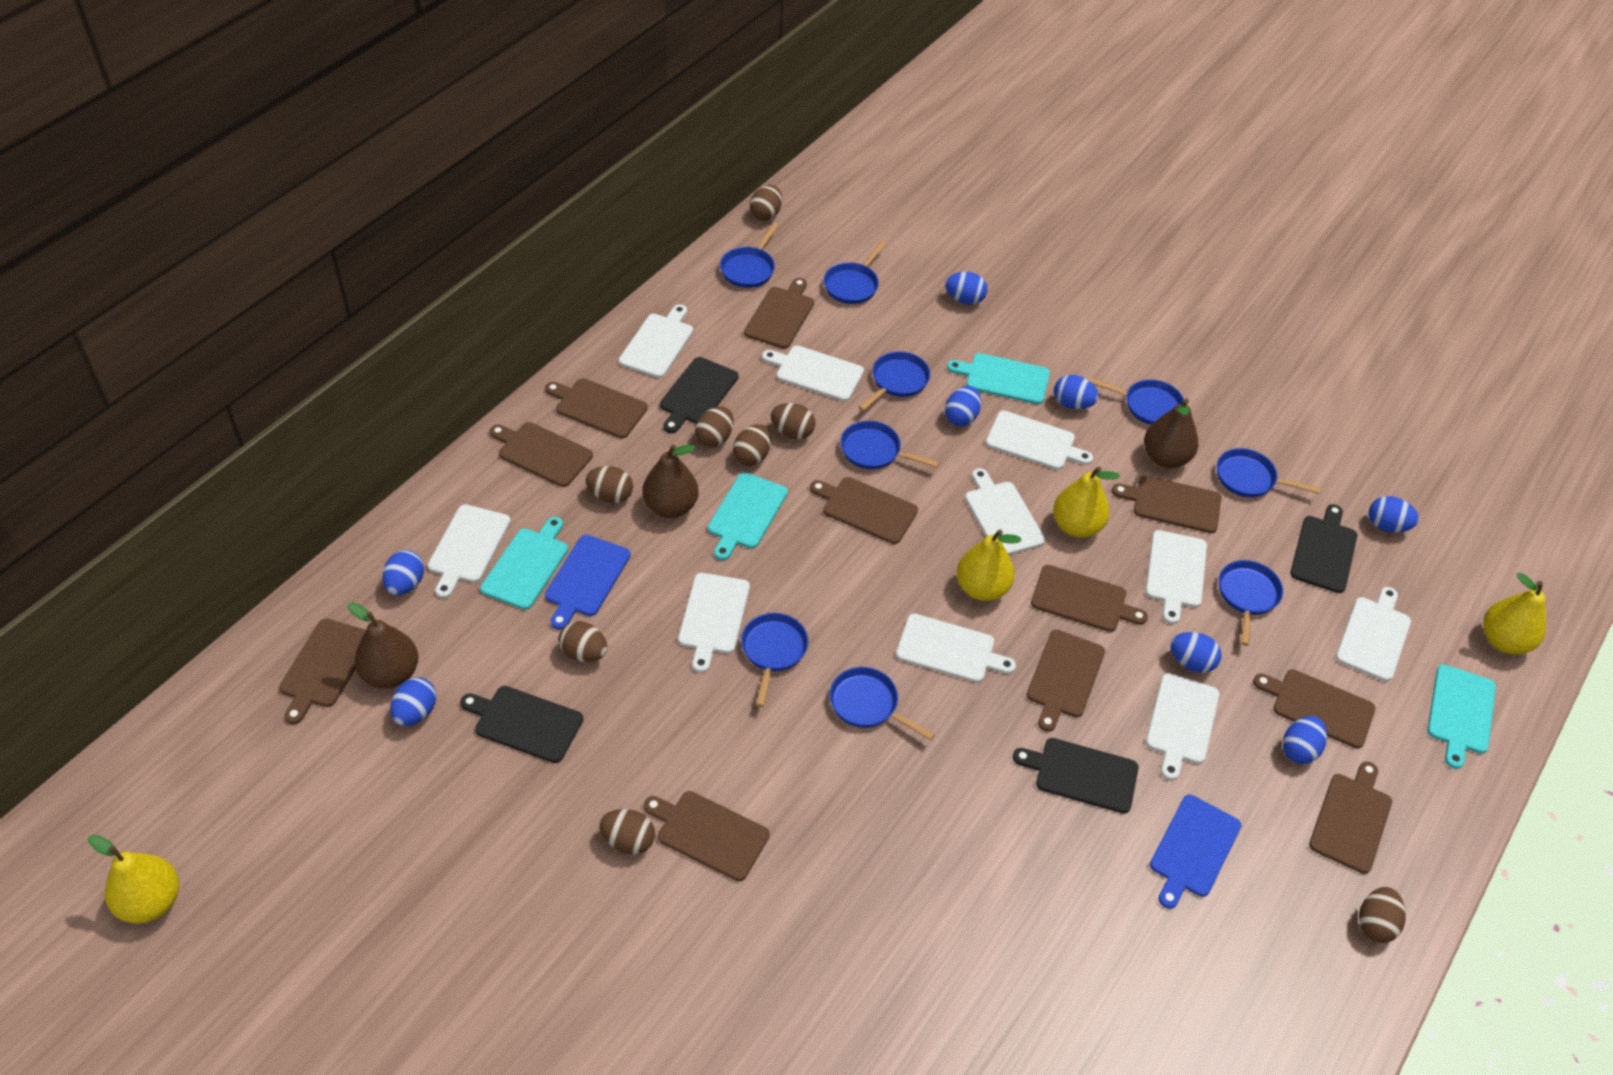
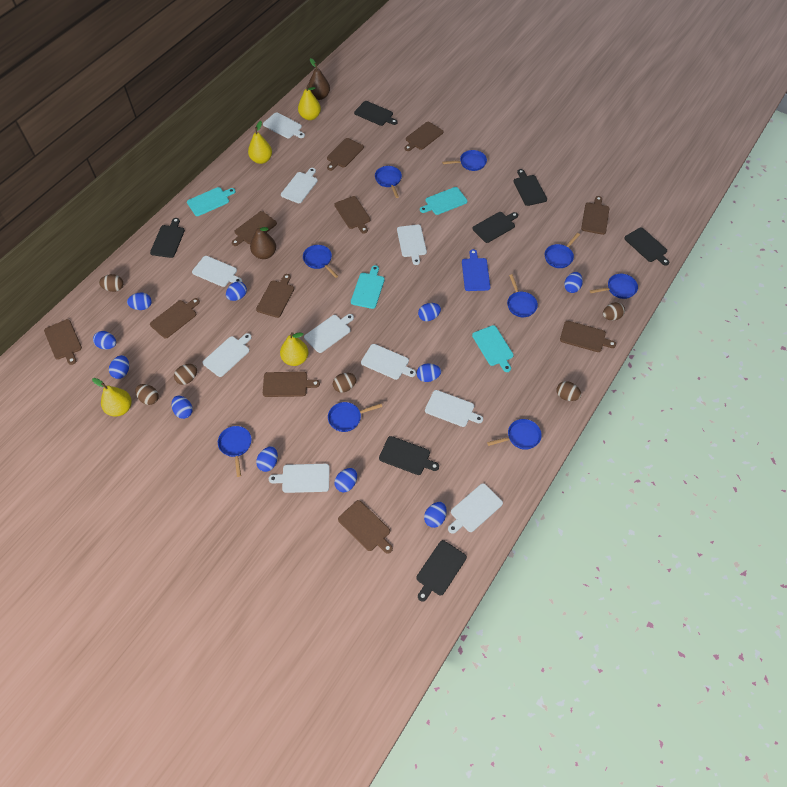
black cutting board: [460,686,583,763] [660,357,739,433] [1013,738,1138,814] [1290,504,1357,593] = 4 -> [150,218,185,258] [354,101,398,126] [379,436,439,475] [416,540,467,602] [472,212,518,243] [513,169,547,206] [624,227,669,266] = 7
blue cutting board: [545,535,631,630] [1150,795,1241,909] = 2 -> [462,249,490,291] = 1
blue egg: [382,550,424,595] [390,678,436,726] [945,272,988,305] [945,386,981,426] [1054,375,1099,409] [1170,632,1222,673] [1283,716,1327,764] [1369,496,1419,533] = 8 -> [93,331,116,349] [109,355,129,379] [127,293,152,310] [171,396,193,419] [226,281,247,301] [256,446,278,472] [334,468,357,492] [417,363,441,382] [418,303,441,321] [424,502,447,528] [564,272,583,293] = 11
brown egg: [558,621,607,662] [585,466,633,504] [599,809,655,855] [695,406,734,447] [733,424,771,466] [750,185,782,221] [770,403,816,440] [1359,887,1406,943] = 8 -> [99,274,123,292] [135,384,159,405] [174,364,197,385] [333,373,357,393] [556,381,581,401] [603,302,625,321] = 6
brown pear: [348,602,418,689] [642,444,699,518] [1144,398,1198,468] = 3 -> [250,225,276,259] [308,58,330,100] = 2

